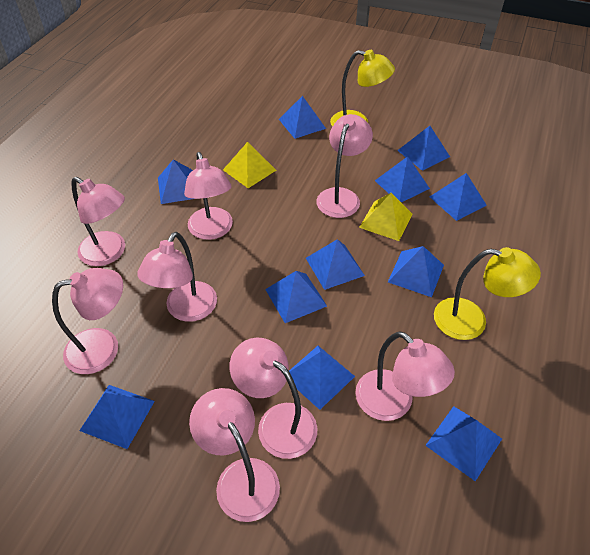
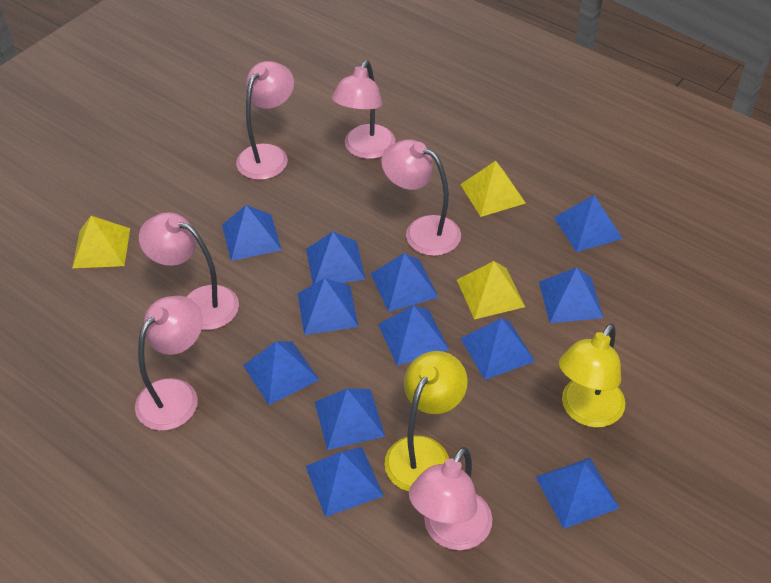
blue pyramid: [80,385,155,449] [158,159,193,204] [265,271,327,323] [279,96,326,139] [289,346,355,410] [306,239,365,290] [375,156,430,202] [388,246,444,297] [397,126,450,171] [425,406,502,481] [430,173,487,221] = 11 -> [222,205,282,261] [243,341,319,405] [298,278,358,335] [305,447,384,517] [306,232,366,284] [315,388,385,450] [371,253,438,312] [378,305,449,366] [460,318,535,380] [536,458,619,529] [539,267,603,323] [554,195,623,252] = 12
pink lamp: [52,268,123,374] [71,177,125,266] [137,232,217,322] [184,152,233,240] [189,388,280,522] [230,338,317,459] [316,114,373,218] [355,331,455,421] = 8 -> [135,296,203,431] [139,212,239,330] [236,61,294,180] [332,60,395,159] [381,140,461,256] [409,447,492,550] = 6
yellow pyramid: [223,142,276,188] [359,193,412,241] = 2 -> [72,216,130,268] [457,261,525,320] [460,161,525,217] = 3

